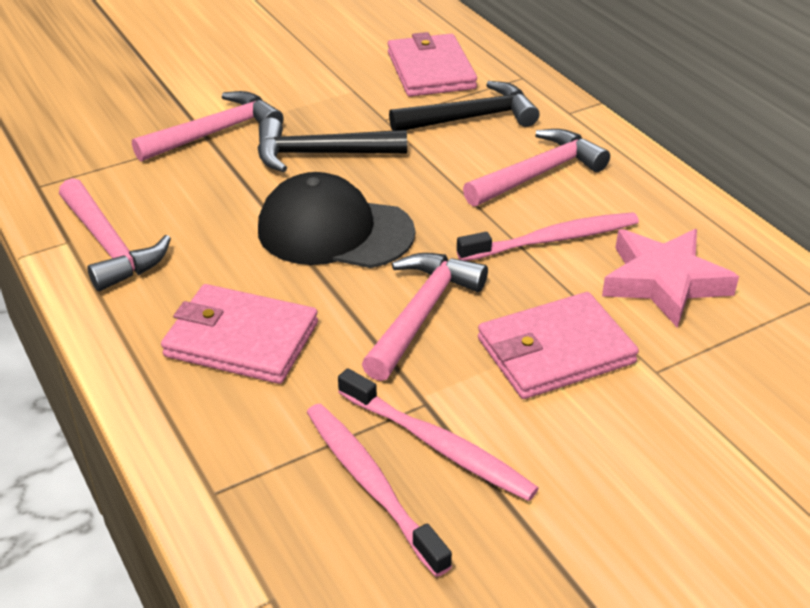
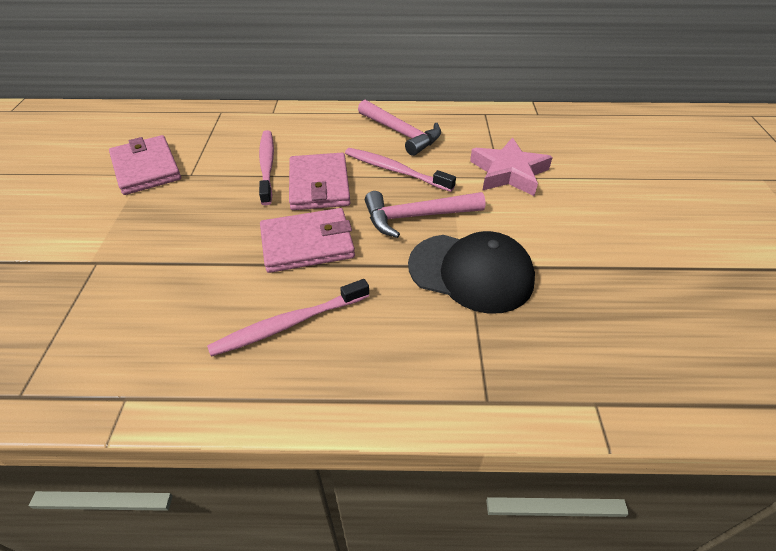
black hammer: [257,118,407,172] [389,81,539,131] = 2 -> none = 0
pink hammer: [59,178,171,291] [132,91,284,162] [362,253,488,381] [463,129,610,207] = 4 -> [358,100,441,156] [365,191,486,238] = 2

